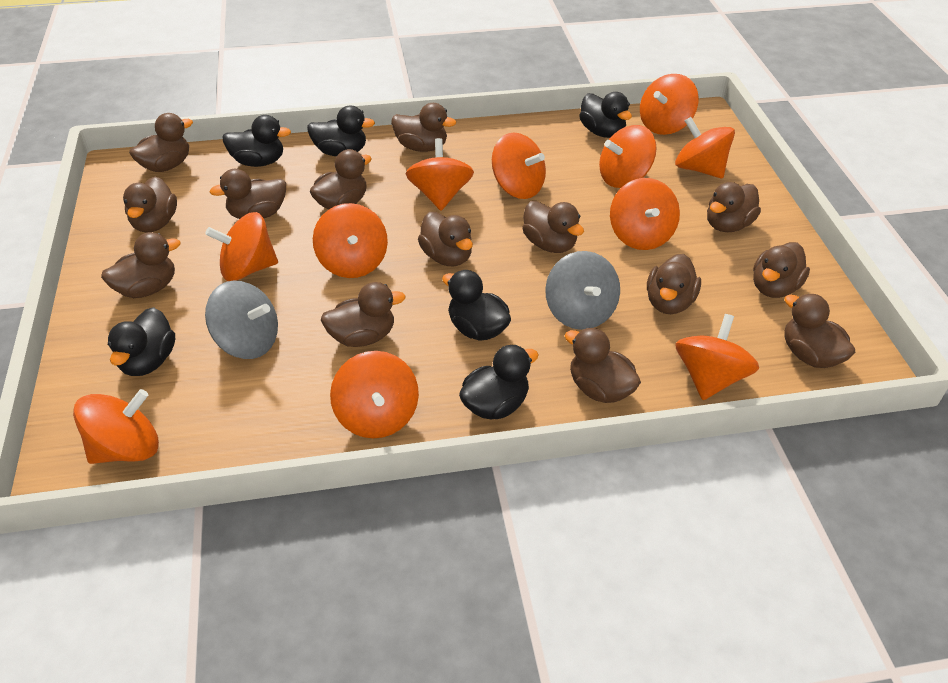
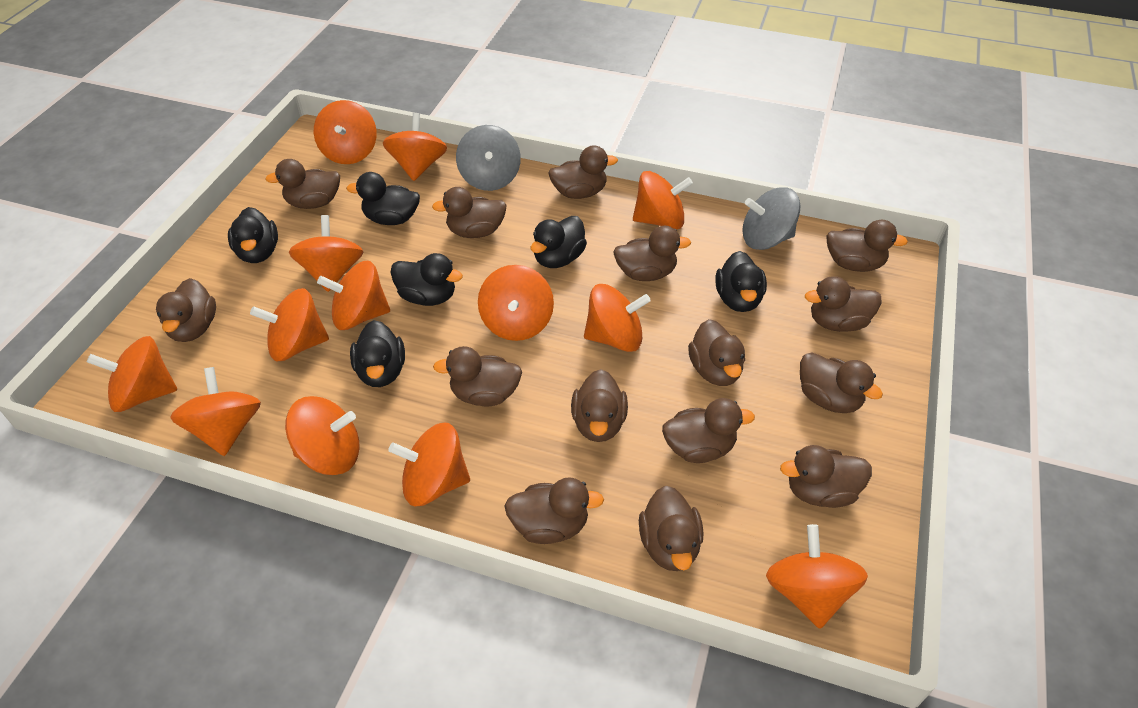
brown duck: [101,232,180,298] [123,177,177,233] [129,113,193,172] [209,169,286,219] [310,149,372,209] [321,282,406,347] [391,103,456,152] [418,212,473,266] [522,201,584,253] [565,327,641,403] [647,254,701,314] [707,182,761,232] [753,242,810,298] [784,294,855,368] = 14 -> [156,278,216,342] [265,159,340,209] [432,187,507,238] [433,346,522,406] [504,477,604,544] [548,145,618,199] [571,369,628,442] [613,226,691,281] [639,486,703,571] [662,398,755,463] [688,319,745,386] [780,445,872,508] [800,352,883,413] [805,276,881,332] [826,220,908,272] = 15
orange spinning top: [73,389,159,464] [205,212,278,281] [313,203,388,278] [330,351,419,438] [406,138,474,210] [492,132,546,199] [599,125,657,188] [610,178,680,250] [640,74,699,135] [675,117,735,178] [675,314,759,400] = 11 -> [87,336,177,412] [170,367,261,456] [250,288,329,361] [285,396,360,475] [289,215,364,292] [314,100,377,164] [317,261,390,330] [383,113,447,181] [388,423,470,506] [478,265,554,341] [584,284,651,352] [633,171,693,229] [766,524,868,629] = 13

